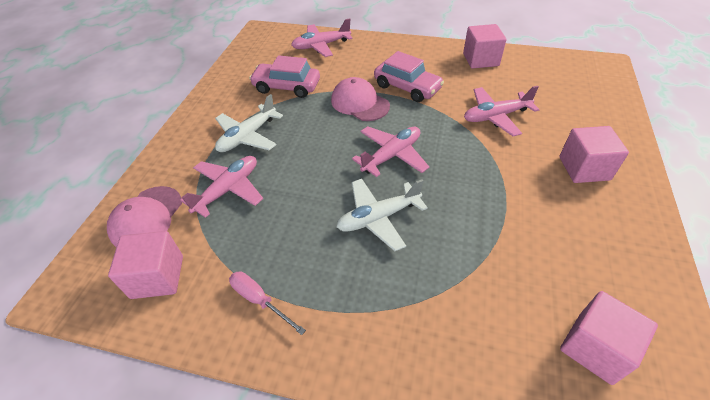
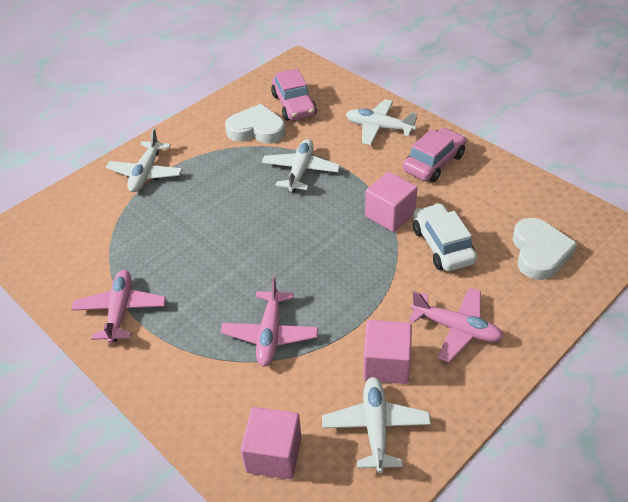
pink cap: [107,186,182,247] [331,77,390,121] = 2 -> none = 0
pink cube: [108,231,183,299] [463,24,506,69] [559,126,629,183] [560,291,658,385] = 4 -> [240,407,301,479] [363,320,412,384] [365,172,417,232] = 3
pink plane: [180,156,263,218] [291,18,353,57] [352,126,429,177] [464,86,540,136] = 4 -> [71,270,166,344] [221,276,318,366] [408,287,504,363] = 3
pink screwdriver: [229,271,306,335] = 1 -> none = 0
white car: none = 0 -> [413,203,477,271] = 1
white heart: none = 0 -> [225,104,285,144] [513,218,578,280] = 2
white plane: [215,94,283,152] [337,179,428,251] = 2 -> [106,128,183,192] [262,139,340,192] [322,377,431,473] [346,99,417,145] = 4

